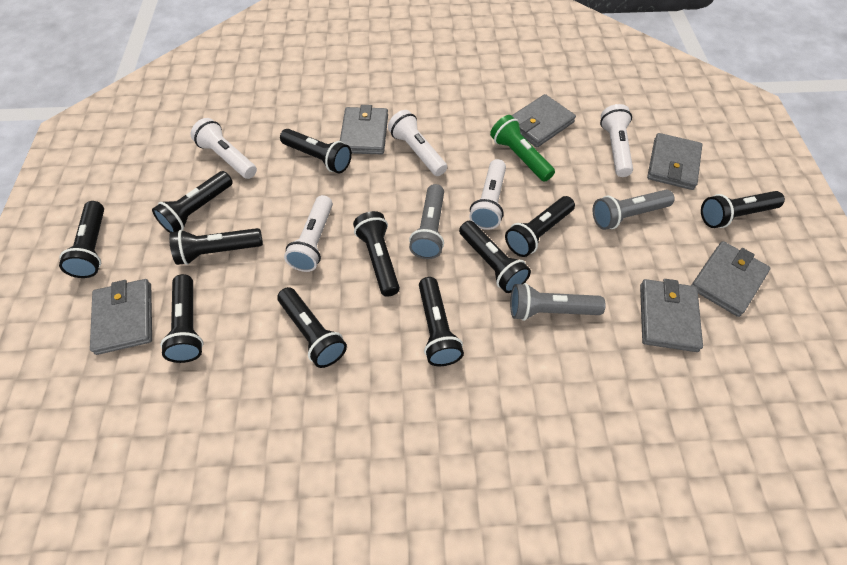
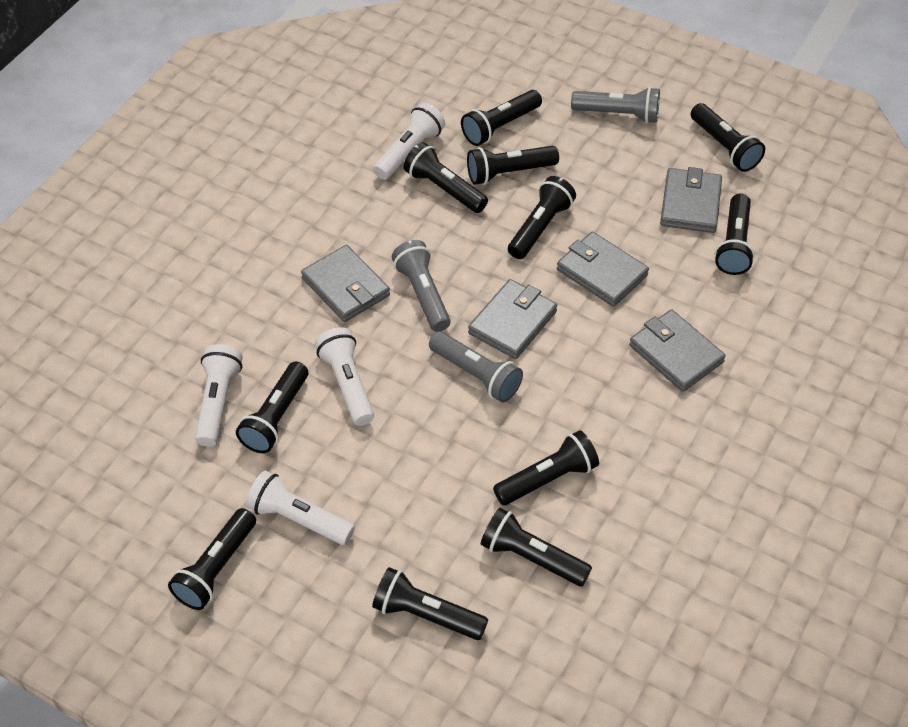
green flashlight: [490,115,555,182] = 1 -> none = 0
grey wallet: [90,279,152,355] [340,105,388,154] [512,94,576,148] [640,279,703,352] [647,133,702,190] [691,241,771,317] = 6 -> [301,245,390,322] [468,279,557,359] [557,232,649,307] [629,310,726,392] [660,167,722,233] = 5
white flashlight: [191,118,257,179] [284,195,333,272] [388,110,447,176] [469,159,506,230] [600,104,633,177] = 5 -> [195,344,243,447] [246,471,355,545] [315,327,374,426] [373,103,445,180] = 4

